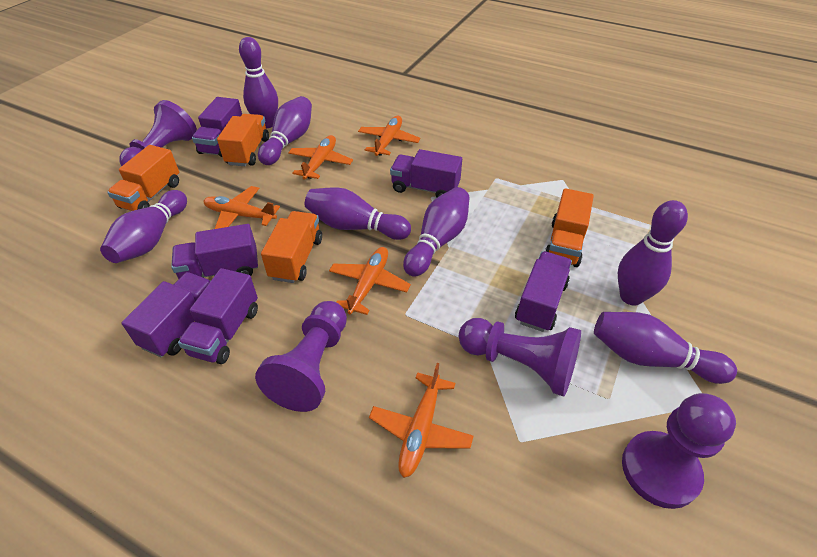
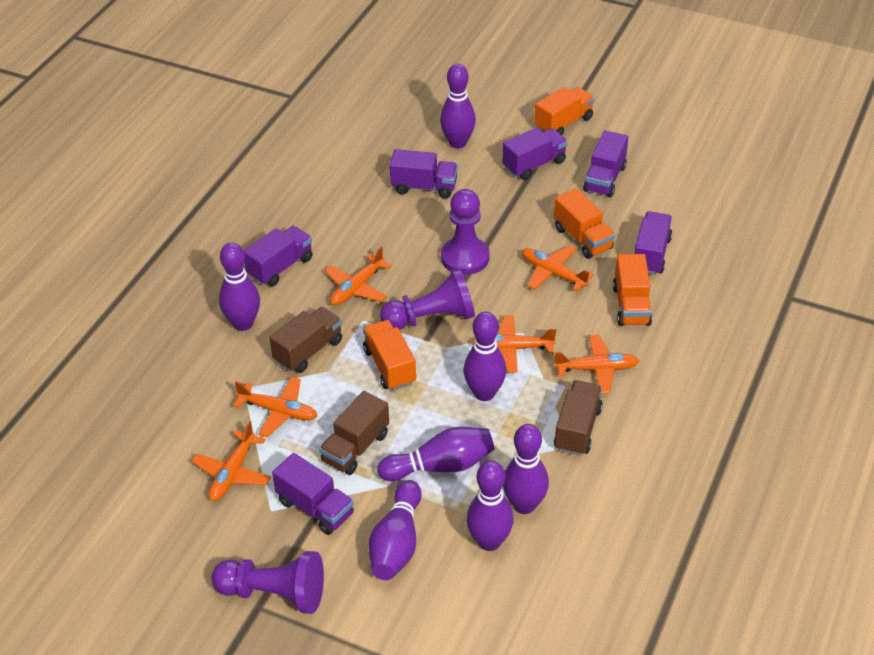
brown truck: none = 0 -> [270,307,342,373] [319,391,389,475] [554,380,603,456] = 3
orange plane: [204,186,280,229] [288,135,353,180] [329,247,411,315] [358,116,420,156] [369,363,473,478] = 5 -> [192,421,271,501] [233,377,317,437] [325,246,392,306] [471,315,556,372] [522,246,594,291] [554,335,639,394] = 6
purple pawn: [119,100,197,166] [255,301,347,412] [459,318,581,397] [622,393,736,509] = 4 -> [211,551,324,614] [380,268,475,330] [441,189,490,275] = 3

